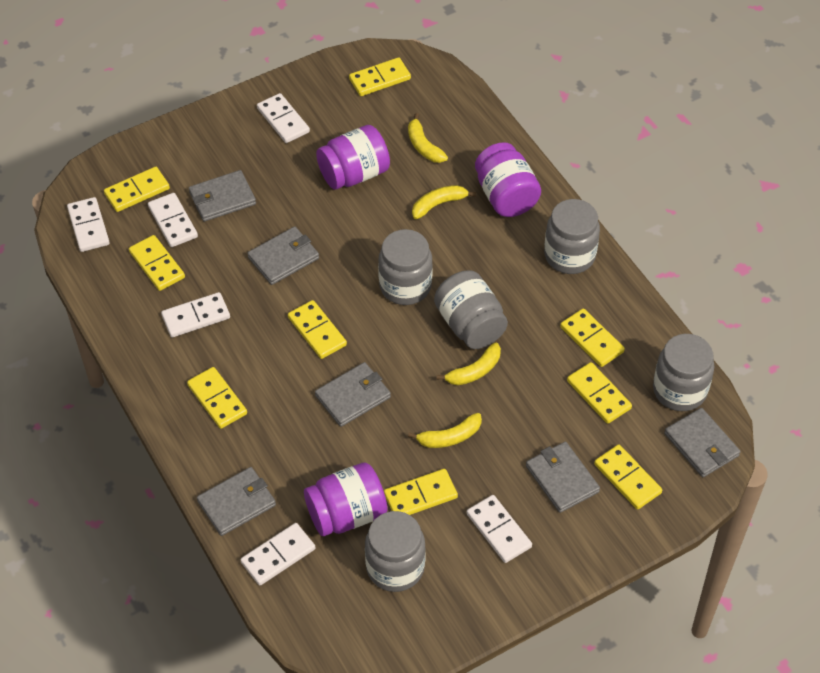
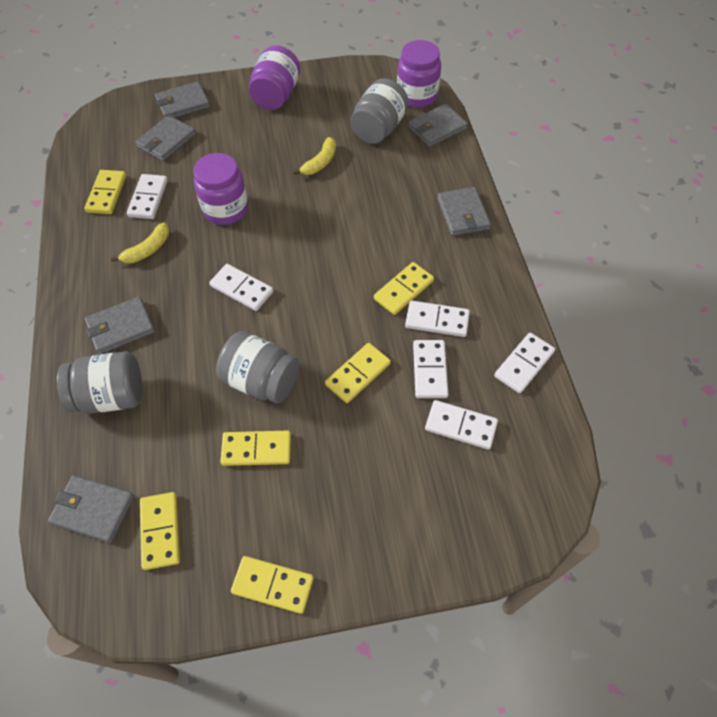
grey jar: [365,511,426,592] [378,229,433,305] [434,270,508,349] [544,199,600,274] [653,334,714,411] = 5 -> [57,351,142,414] [216,331,300,403] [351,78,409,144] = 3
yellow banana: [408,113,448,163] [408,413,482,448] [412,185,476,219] [437,342,501,385] = 4 -> [111,222,169,263] [293,137,336,175] = 2
yellow domino: [104,167,170,212] [129,235,185,291] [187,367,247,429] [288,300,347,359] [349,57,411,96] [384,469,458,515] [560,308,625,367] [567,362,632,424] [594,444,662,510] = 9 -> [85,170,126,214] [140,492,180,570] [220,431,291,466] [231,556,314,614] [325,343,391,403] [374,262,434,315] = 6

